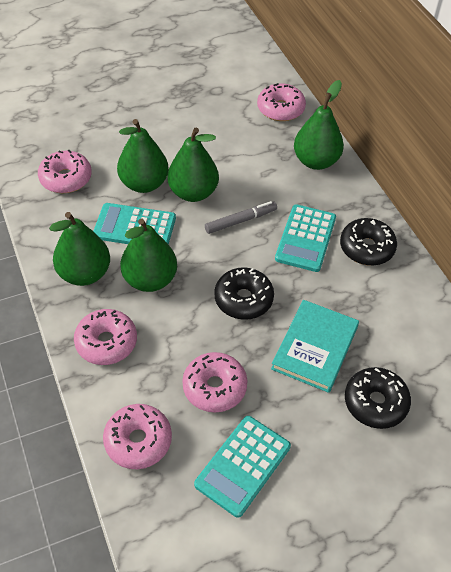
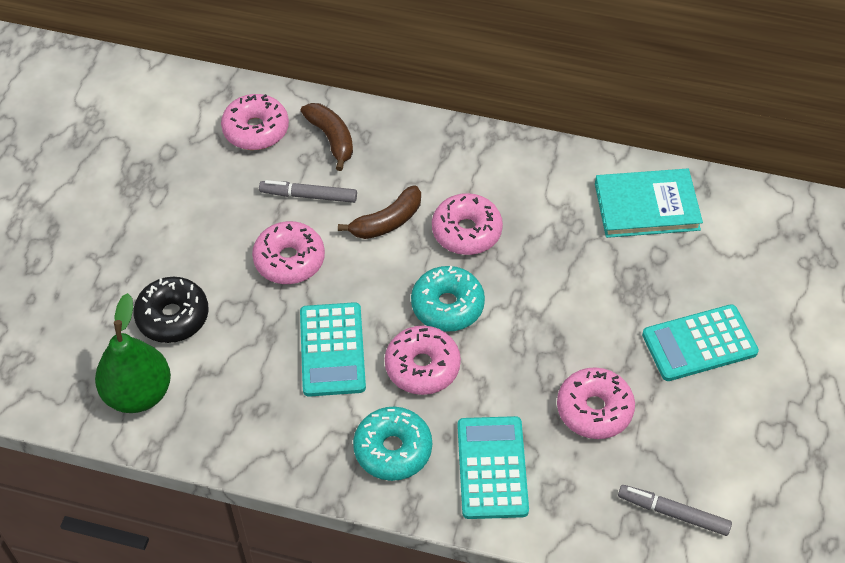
black donut: [214,267,274,320] [340,218,397,266] [345,367,411,429] = 3 -> [133,277,209,343] = 1
brown banana: none = 0 -> [301,103,353,171] [338,185,421,239] = 2
green pear: [49,212,110,286] [117,119,168,193] [120,218,177,292] [167,128,219,202] [294,80,344,170] = 5 -> [95,293,171,413] = 1
grey marker: [205,201,277,234] = 1 -> [259,180,357,203] [618,485,732,536] = 2
turquoise donut: none = 0 -> [353,407,432,481] [411,266,485,332] = 2

